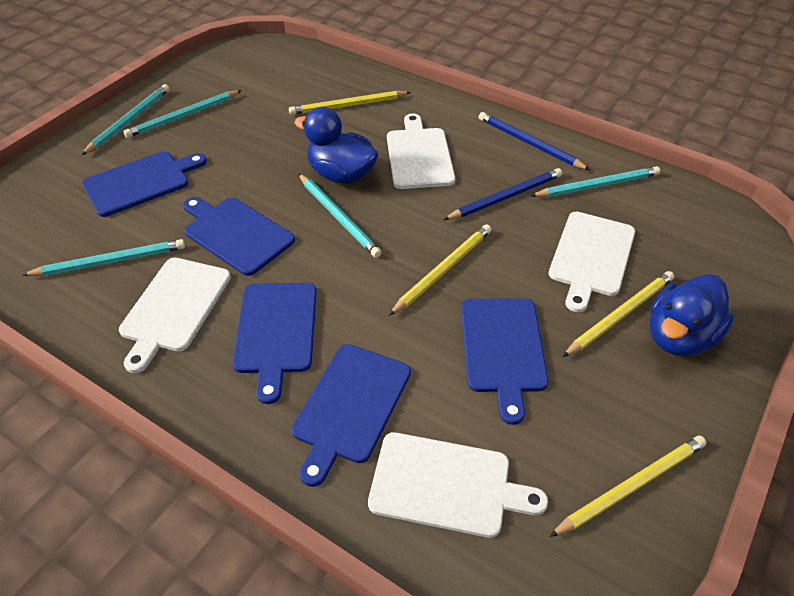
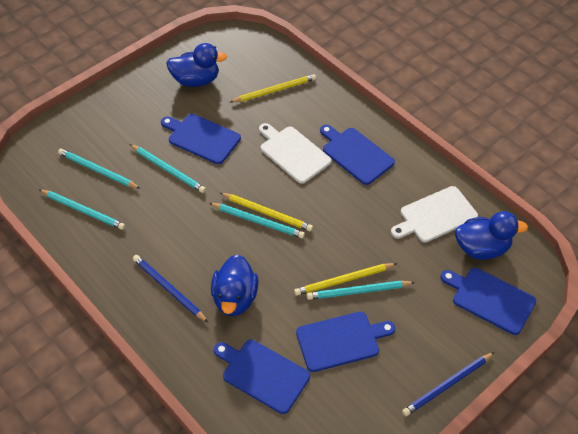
blue duck: [294,107,379,184] [650,274,734,356] = 2 -> [166,43,227,87] [211,254,258,316] [455,211,528,260] = 3
white cutting board: [119,258,231,373] [368,432,548,538] [387,114,455,189] [549,212,635,312] = 4 -> [259,123,331,184] [391,186,478,242] = 2
yellow pencil: [289,91,411,115] [389,224,492,316] [549,435,706,537] [563,271,674,357] = 4 -> [220,193,313,231] [230,74,316,103] [294,263,397,296] = 3

